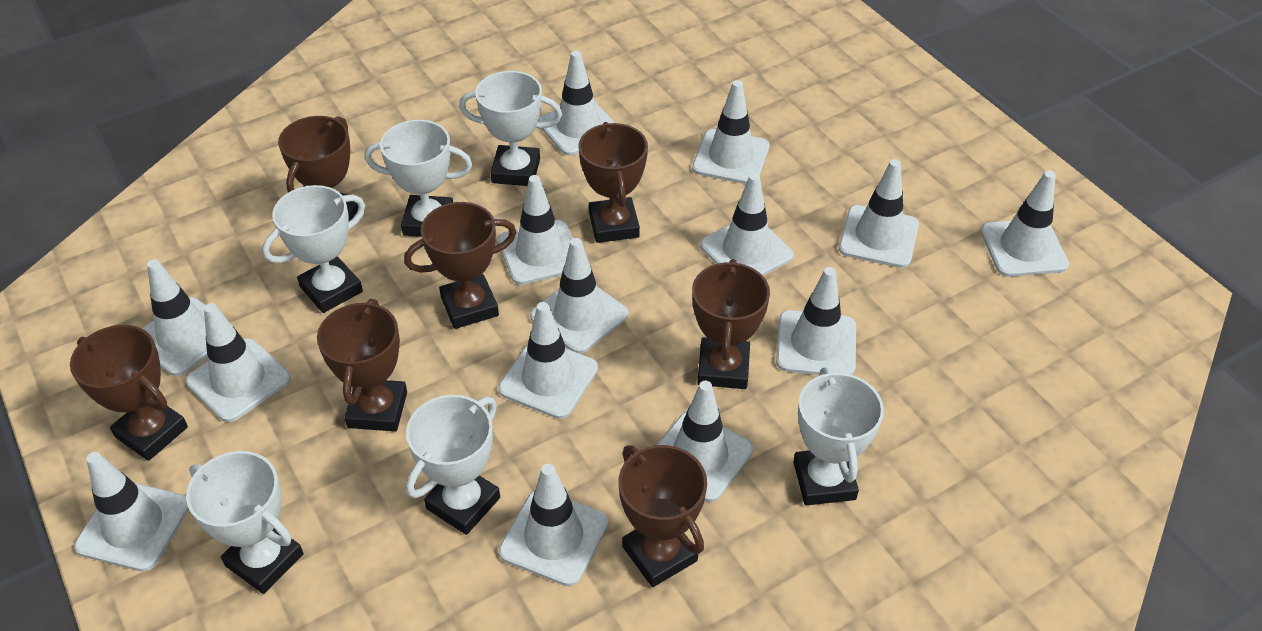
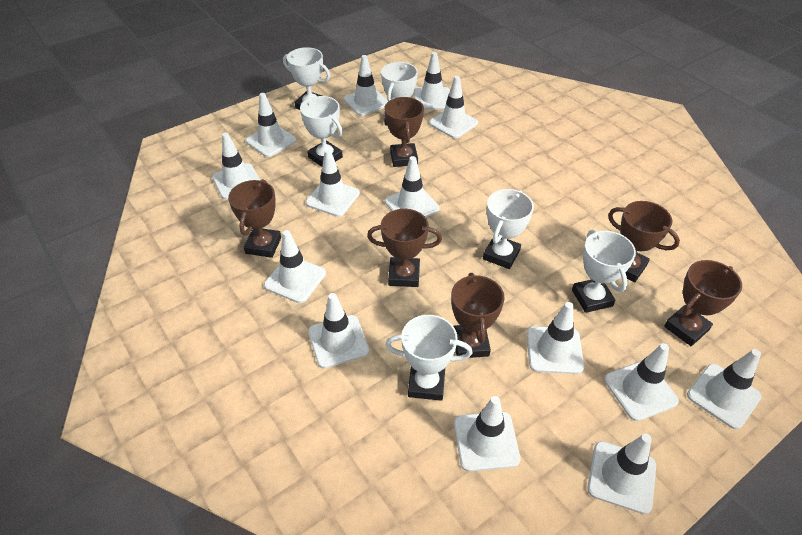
brown trophy: [70,325,188,461] [278,116,358,221] [317,299,407,432] [404,202,517,329] [578,122,648,243] [619,445,707,587] [692,259,770,389] = 7 -> [228,179,281,258] [367,209,442,287] [385,97,424,167] [451,273,505,358] [608,201,680,282] [664,260,742,346] = 6

